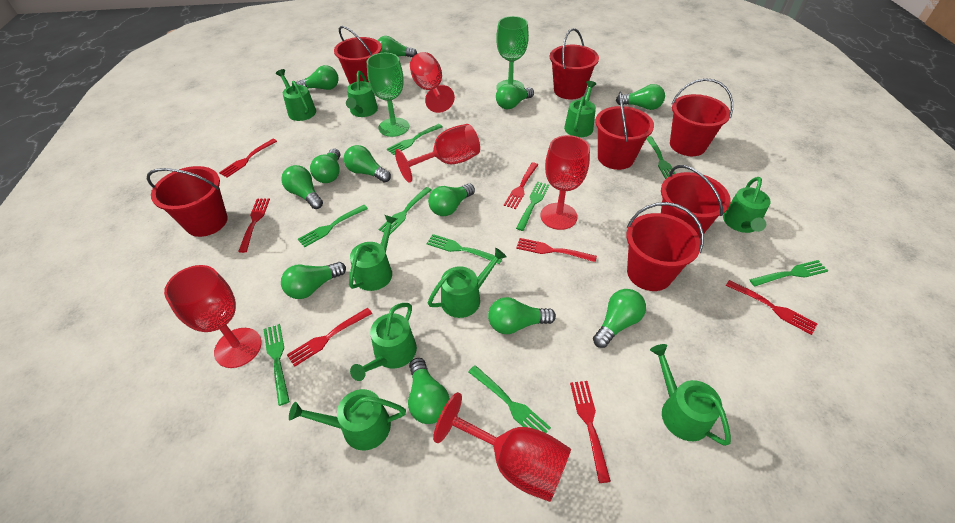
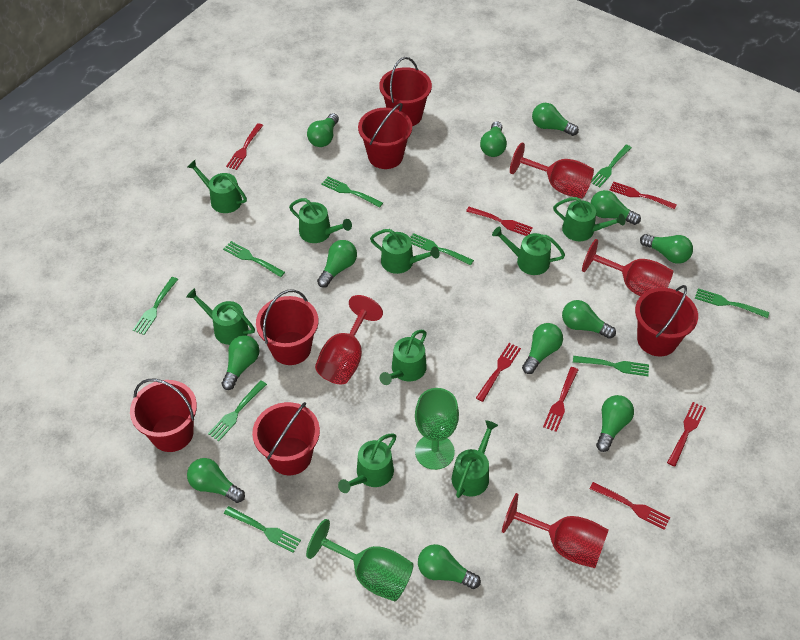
red bucket: [147,166,228,237] [334,26,382,84] [550,28,599,99] [595,91,654,170] [626,202,704,291] [661,165,731,238] [670,78,733,156] = 7 -> [130,379,197,452] [252,402,320,475] [256,289,318,365] [358,103,412,169] [379,57,432,126] [635,285,698,356] = 6
red goblet: [164,265,262,368] [395,124,480,183] [410,52,455,113] [433,392,571,502] [540,135,590,230] = 5 -> [315,295,383,384] [502,493,609,568] [510,142,594,199] [582,239,674,296] = 4

